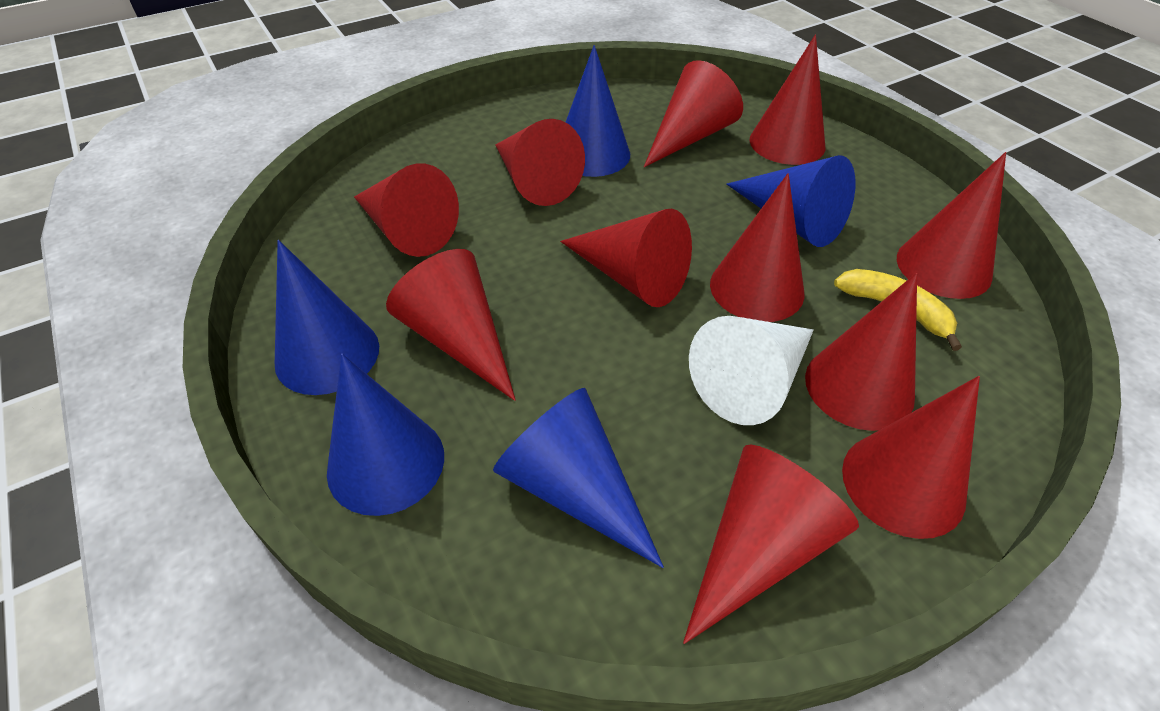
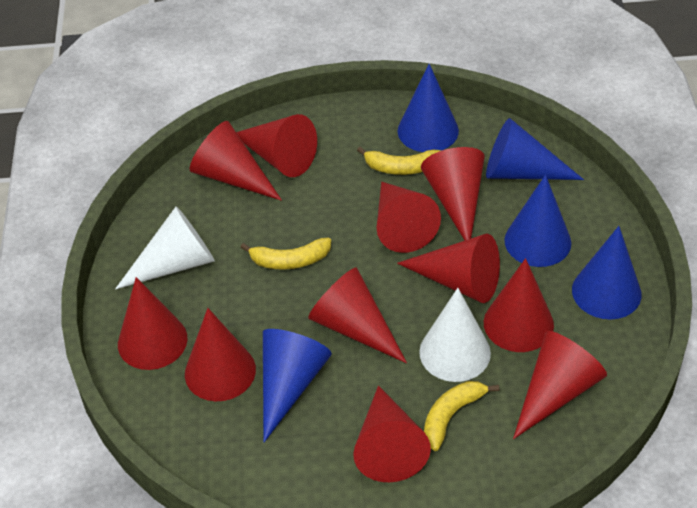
white cone: [689,316,814,425] = 1 -> [115,206,215,290] [419,288,491,382] = 2
yellow banana: [834,269,962,351] = 1 -> [240,238,331,270] [357,147,441,175] [424,381,499,451] = 3

